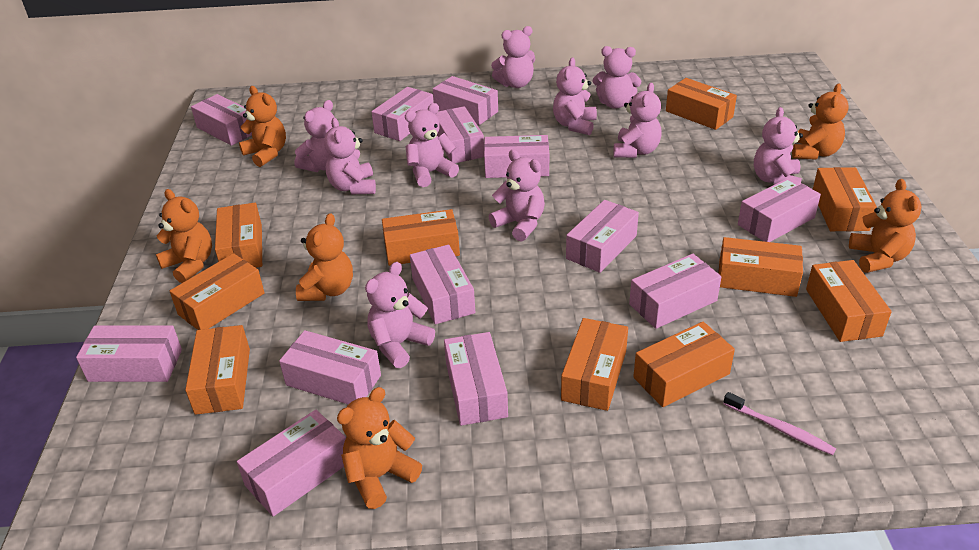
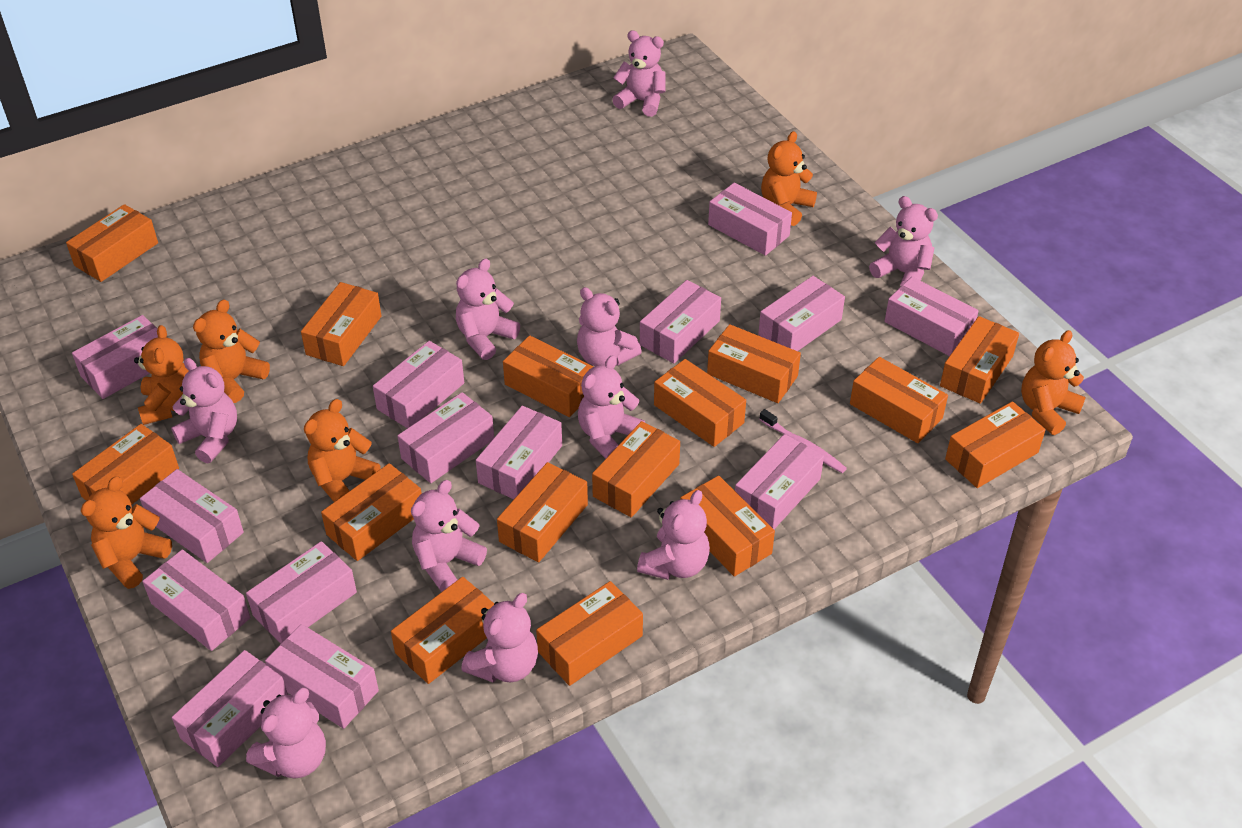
orange box: [170,253,265,330] [185,325,250,415] [215,203,262,268] [382,209,460,266] [561,318,628,411] [633,322,735,407] [666,78,737,130] [718,237,803,297] [806,260,892,342] [813,167,877,231] = 10 -> [66,204,158,282] [72,424,179,505] [301,282,382,366] [321,463,422,561] [391,577,494,684] [497,462,588,562] [503,335,594,417] [536,581,643,686] [592,421,680,517] [654,359,746,447] [680,476,775,576] [707,324,801,403] [850,357,948,443] [940,316,1019,404] [945,401,1046,488] = 15
pink box: [76,325,182,382] [191,94,252,146] [237,410,346,517] [279,330,381,404] [371,87,434,141] [410,245,475,324] [433,76,498,125] [435,106,484,163] [444,332,508,426] [484,135,549,178] [566,200,639,273] [629,254,721,329] [738,177,821,242] = 13 -> [72,315,158,399] [140,469,244,563] [142,550,250,651] [172,650,288,767] [246,541,357,644] [265,624,379,729] [373,341,464,428] [398,392,494,483] [476,406,562,499] [640,280,721,363] [708,183,792,256] [735,434,824,529] [758,276,845,351] [885,277,979,356] = 14

